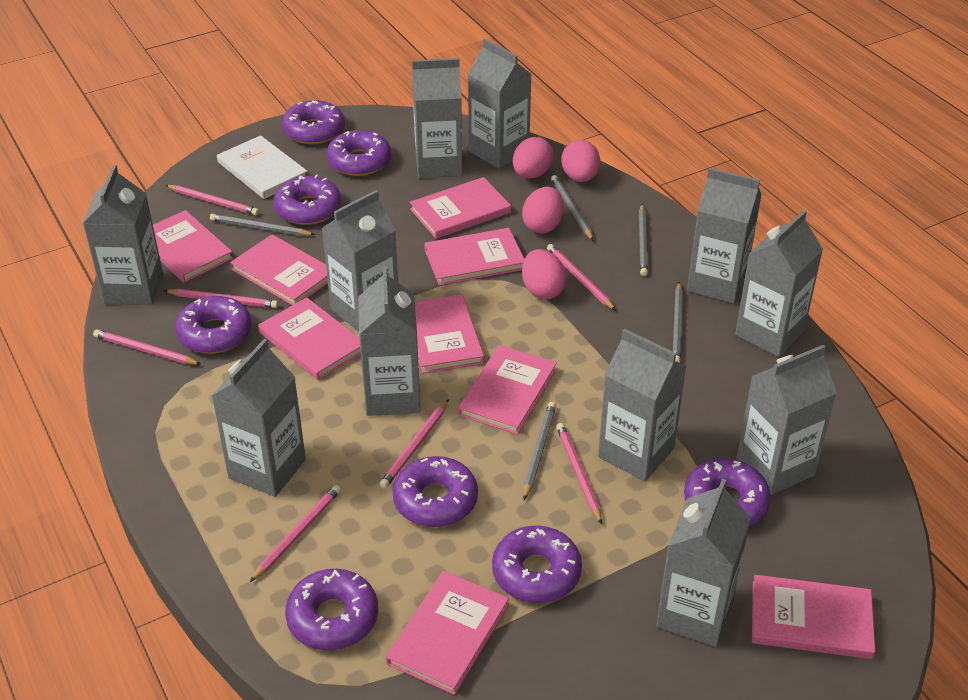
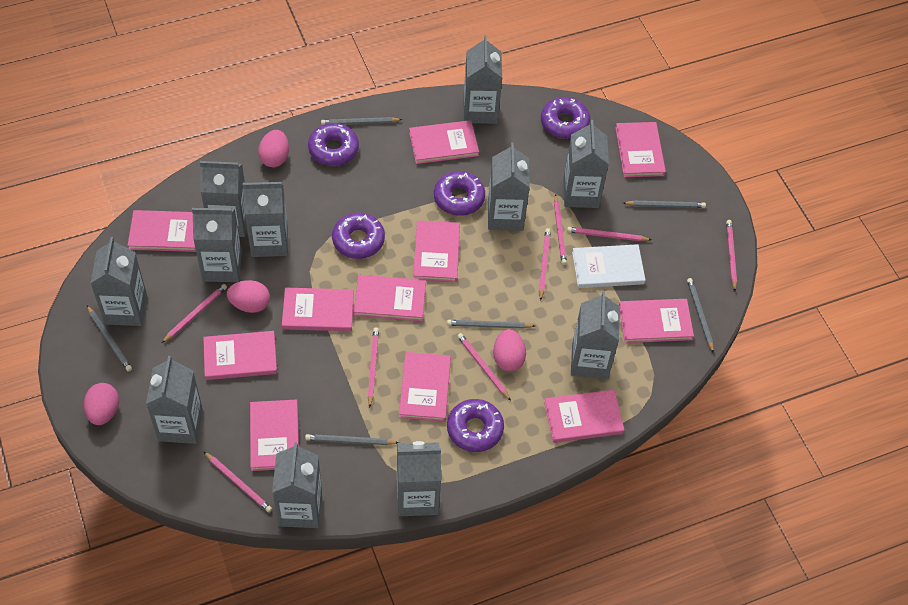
grey pencil: [210,214,315,236] [523,402,556,500] [551,175,593,240] [639,204,648,276] [673,282,683,363] = 5 -> [87,306,132,371] [305,434,399,445] [321,117,402,125] [447,320,535,329] [623,200,706,208] [687,278,714,353] = 6
pink book: [153,210,233,283] [230,235,328,305] [258,297,361,380] [386,571,509,695] [410,177,511,239] [415,294,484,374] [424,228,524,286] [458,345,557,435] [752,575,875,659] = 9 -> [128,210,196,252] [203,331,277,380] [250,400,299,471] [282,288,354,331] [354,275,426,321] [399,352,451,422] [409,120,479,164] [413,220,460,282] [544,390,624,443] [615,122,666,177] [619,299,694,343] = 11
pink pencil: [93,329,201,365] [164,289,278,308] [165,185,259,215] [250,485,341,582] [379,399,449,489] [547,244,616,311] [556,423,602,524] = 7 -> [162,284,227,343] [203,451,272,513] [368,328,379,408] [457,333,511,401] [539,228,551,301] [554,194,567,265] [567,227,651,241] [726,220,737,291] = 8
purple donut: [175,296,252,354] [273,174,341,225] [282,100,345,144] [285,569,378,650] [327,130,391,176] [393,456,478,527] [492,526,582,603] [684,458,771,526] = 8 -> [308,123,359,166] [332,213,385,259] [434,171,485,216] [447,399,504,452] [541,97,590,139] = 5

